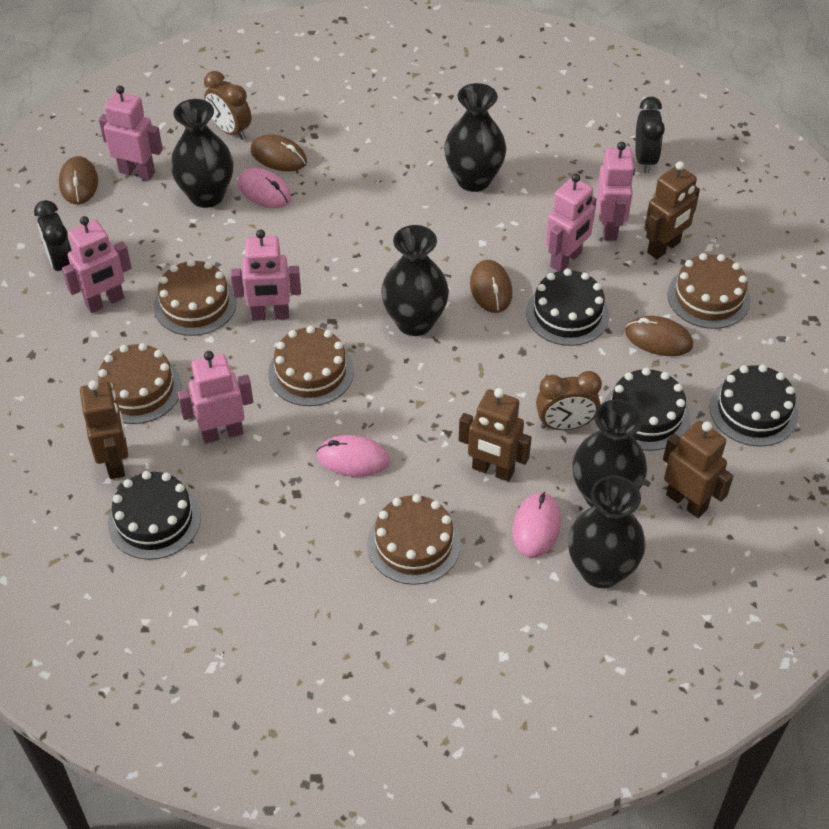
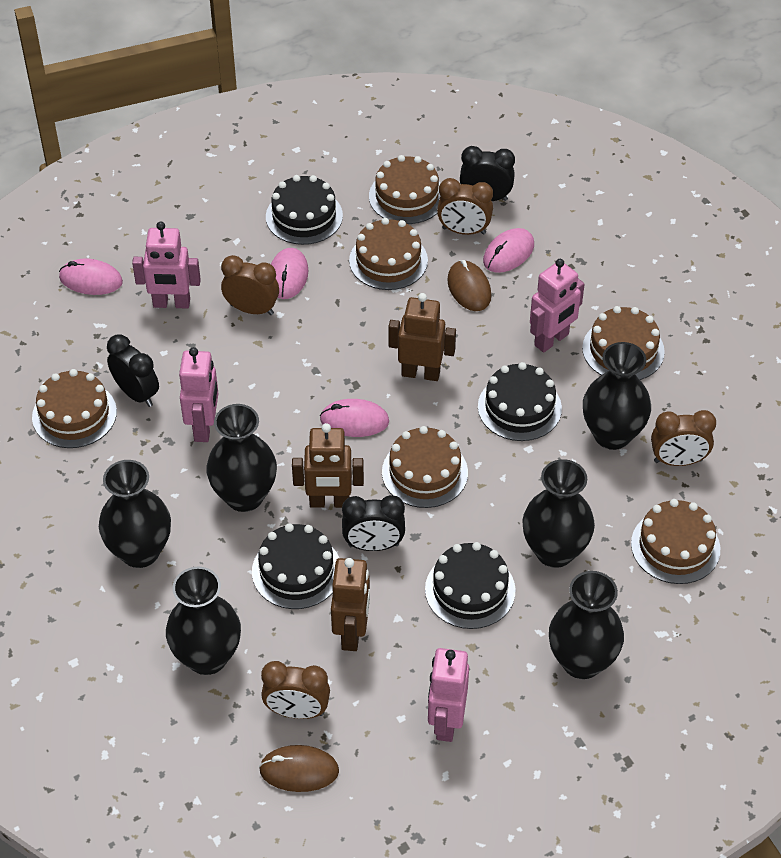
black clock: [34,200,72,272] [635,96,665,173] = 2 -> [107,335,159,407] [342,495,405,551] [460,146,515,201] = 3
black vase: [170,99,233,208] [381,225,449,336] [444,83,506,192] [568,475,646,588] [572,400,647,507] = 5 -> [99,460,171,568] [166,567,241,675] [206,404,277,512] [522,459,595,568] [549,571,624,679] [583,342,651,450] = 6
brown cake: [97,343,182,424] [154,259,237,336] [268,326,354,406] [367,494,461,585] [668,253,751,329] = 5 -> [32,369,117,448] [349,218,428,290] [369,155,441,224] [382,426,468,508] [582,306,665,380] [631,499,720,584] = 6
brown clock: [204,71,251,140] [536,371,602,430] = 2 -> [221,255,279,315] [261,661,330,719] [437,178,493,235] [651,410,716,466] = 4
brown mouse: [59,156,98,204] [251,134,307,171] [470,260,512,313] [625,316,693,356] = 4 -> [259,745,339,792] [447,260,491,311] = 2
brown robot: [80,380,128,479] [459,388,532,482] [645,161,700,259] [663,421,733,518] = 4 -> [292,423,364,508] [331,558,370,651] [388,293,456,381] = 3
pink mouse: [238,168,291,208] [317,435,390,477] [512,492,561,558] = 3 -> [59,259,123,295] [271,248,309,299] [320,399,389,437] [483,228,534,273] = 4
pink robot: [62,216,132,313] [99,85,163,180] [178,351,253,444] [231,229,301,321] [545,174,597,271] [597,142,635,241] = 6 -> [132,222,201,308] [179,347,219,442] [428,648,469,742] [530,259,585,353] = 4

